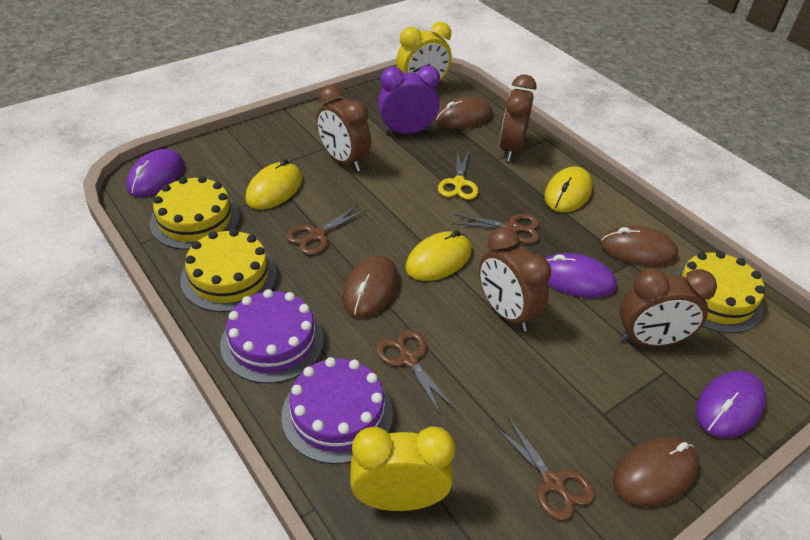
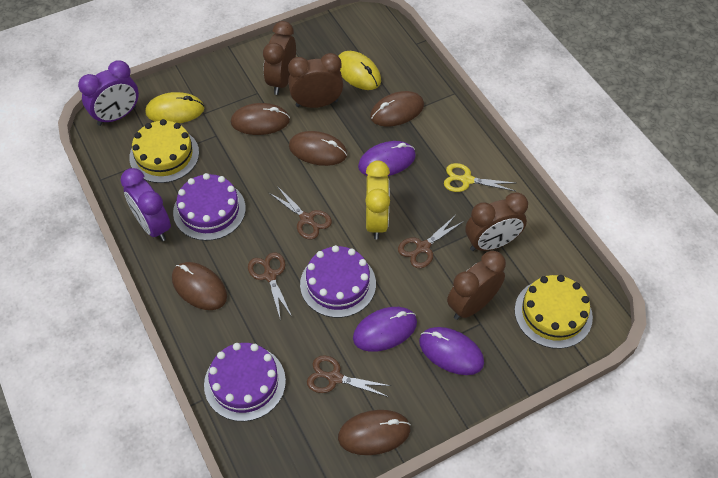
brown mouse: [343,255,398,318] [435,97,493,129] [600,226,678,266] [613,437,699,507] = 4 -> [172,262,227,310] [231,103,290,135] [289,131,347,166] [338,410,411,455] [370,91,424,127] = 5
purple cake: [220,289,324,384] [281,357,393,464] = 2 -> [173,173,246,241] [204,343,286,421] [300,245,376,318] = 3
purple clock: [378,65,440,134] = 1 -> [78,60,139,126] [121,168,171,241] = 2
yellow cake: [150,176,240,250] [180,229,277,312] [673,251,765,333] = 3 -> [129,119,199,183] [515,275,593,349] = 2
yellow clock: [350,426,455,511] [396,22,452,84] = 2 -> [365,161,390,240] = 1
yellow mouse: [245,159,302,209] [405,231,471,281] [545,166,593,212] = 3 -> [145,92,204,123] [338,51,381,90] = 2

